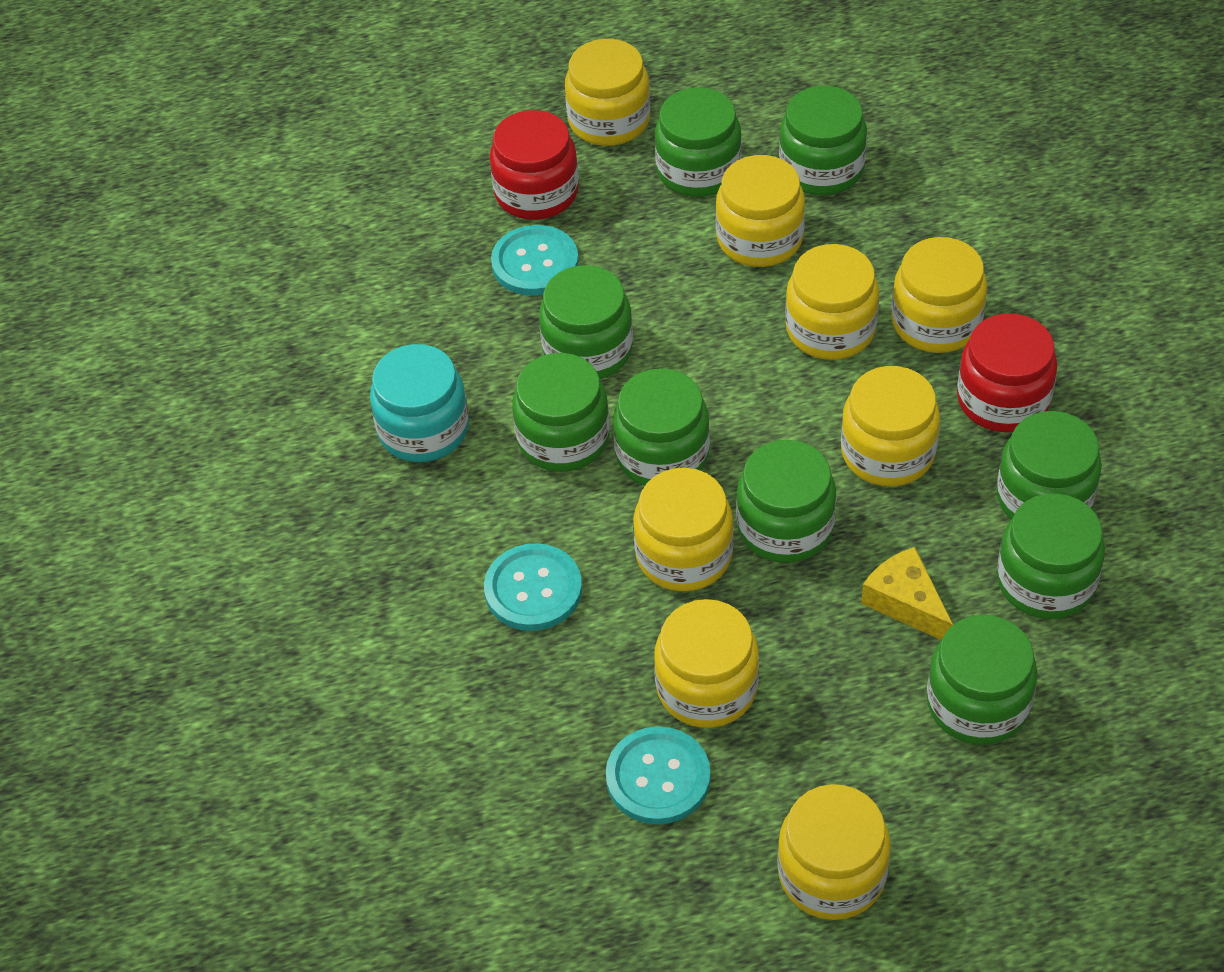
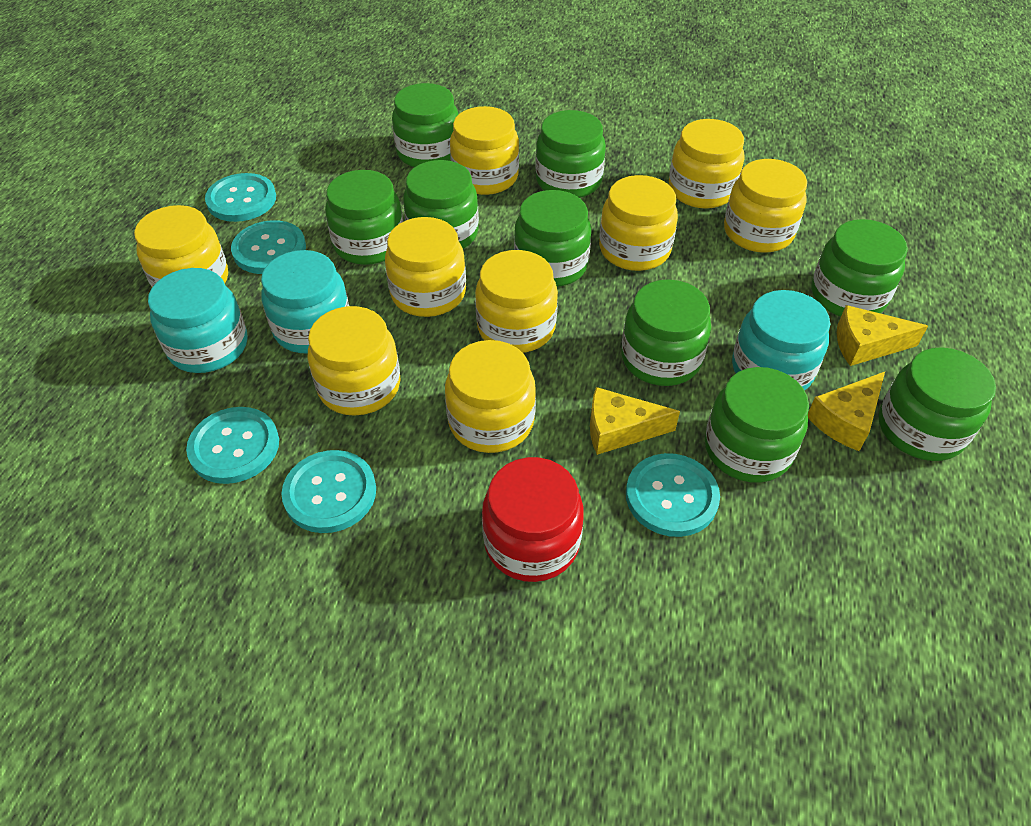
red jar: [490,110,579,220] [957,313,1057,432] = 2 -> [482,457,584,582] = 1
turquoise button: [484,543,582,631] [491,225,579,296] [606,726,711,825] = 3 -> [186,407,279,484] [205,173,276,222] [231,220,306,274] [281,450,376,533] [626,453,720,537] = 5
turquoise jar: [370,344,469,462] = 1 -> [148,268,248,373] [261,250,349,353] [732,290,830,391] = 3
yellow cheese: [861,547,953,640] = 1 -> [590,387,680,455] [808,372,885,451] [837,305,928,366] = 3
yellow jar: [565,39,650,146] [633,468,734,591] [654,599,759,728] [716,155,805,267] [777,784,891,920] [785,244,879,360] [841,366,940,486] [891,237,987,353] = 8 -> [134,205,228,287] [308,306,400,416] [385,217,466,317] [445,340,536,453] [450,106,519,195] [475,250,558,353] [599,175,678,271] [669,119,744,209] [724,159,807,253] = 9

